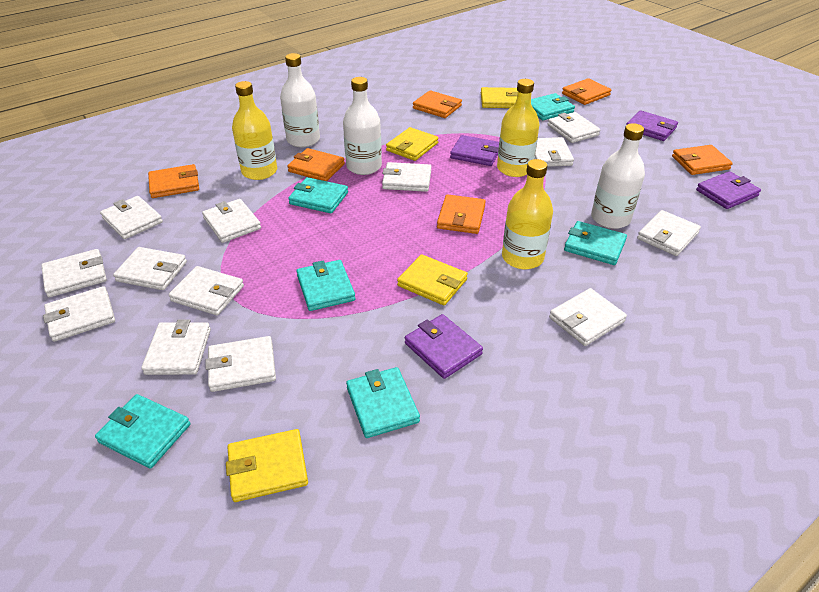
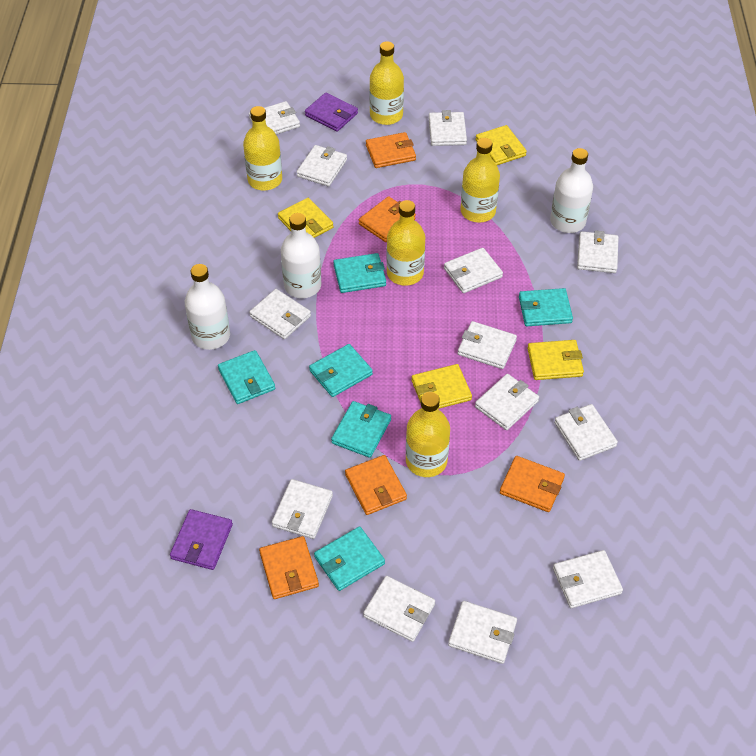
orange wallet: [148,164,199,198] [287,148,345,181] [413,90,462,118] [437,194,486,234] [562,78,611,105] [672,145,733,175] = 6 -> [259,536,319,599] [345,455,407,515] [359,196,416,242] [366,132,416,168] [500,456,565,512] = 5
purple wallet: [405,314,483,379] [450,135,499,166] [626,110,678,141] [696,171,761,209] = 4 -> [170,509,233,570] [305,93,358,132] = 2
yellow bottle: [232,81,277,180] [497,79,540,177] [502,159,553,269] = 3 -> [243,106,282,190] [369,41,404,125] [386,200,425,286] [406,392,450,477] [460,138,500,223] = 5

